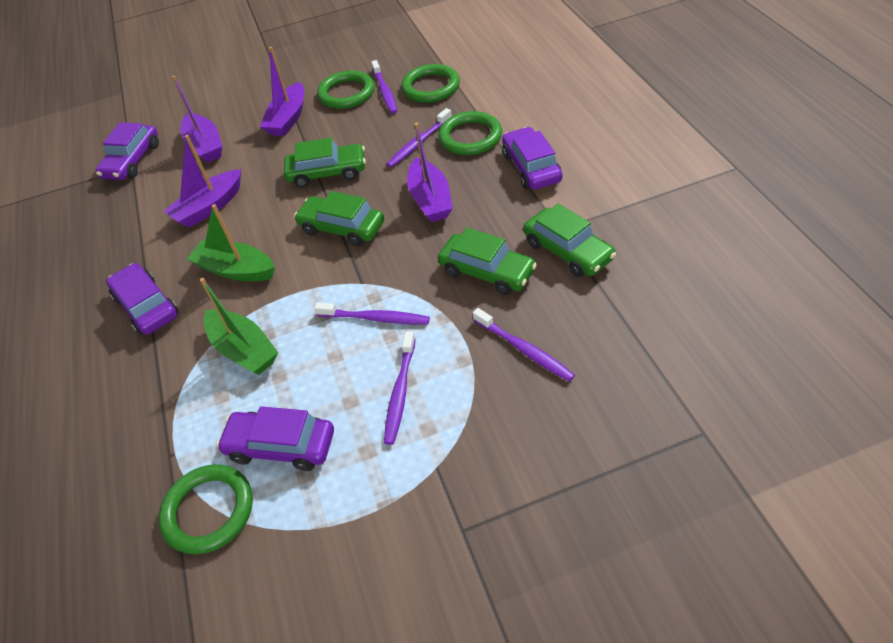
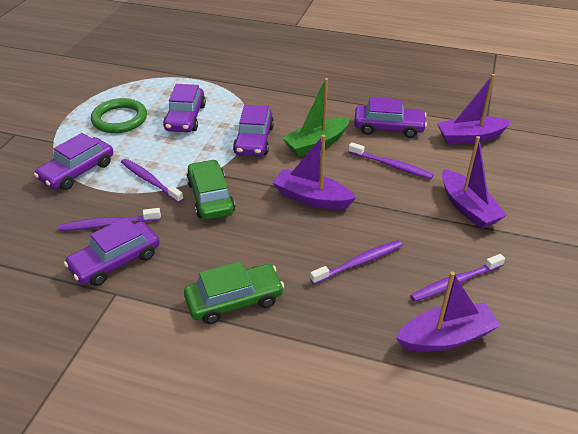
green boat: [187,204,275,281] [200,278,278,375] = 2 -> [283,78,350,156] = 1
green car: [284,138,366,188] [294,191,384,246] [438,227,537,295] [523,204,616,277] = 4 -> [184,261,284,324] [186,160,235,220] = 2
green ring: [159,464,253,554] [317,70,375,109] [401,64,460,103] [439,111,502,155] = 4 -> [91,98,147,133] = 1
purple car: [95,122,159,180] [106,263,178,335] [217,406,334,471] [502,127,562,190] = 4 -> [34,133,113,190] [64,217,160,286] [163,84,206,132] [233,105,274,156] [354,97,427,138] = 5

